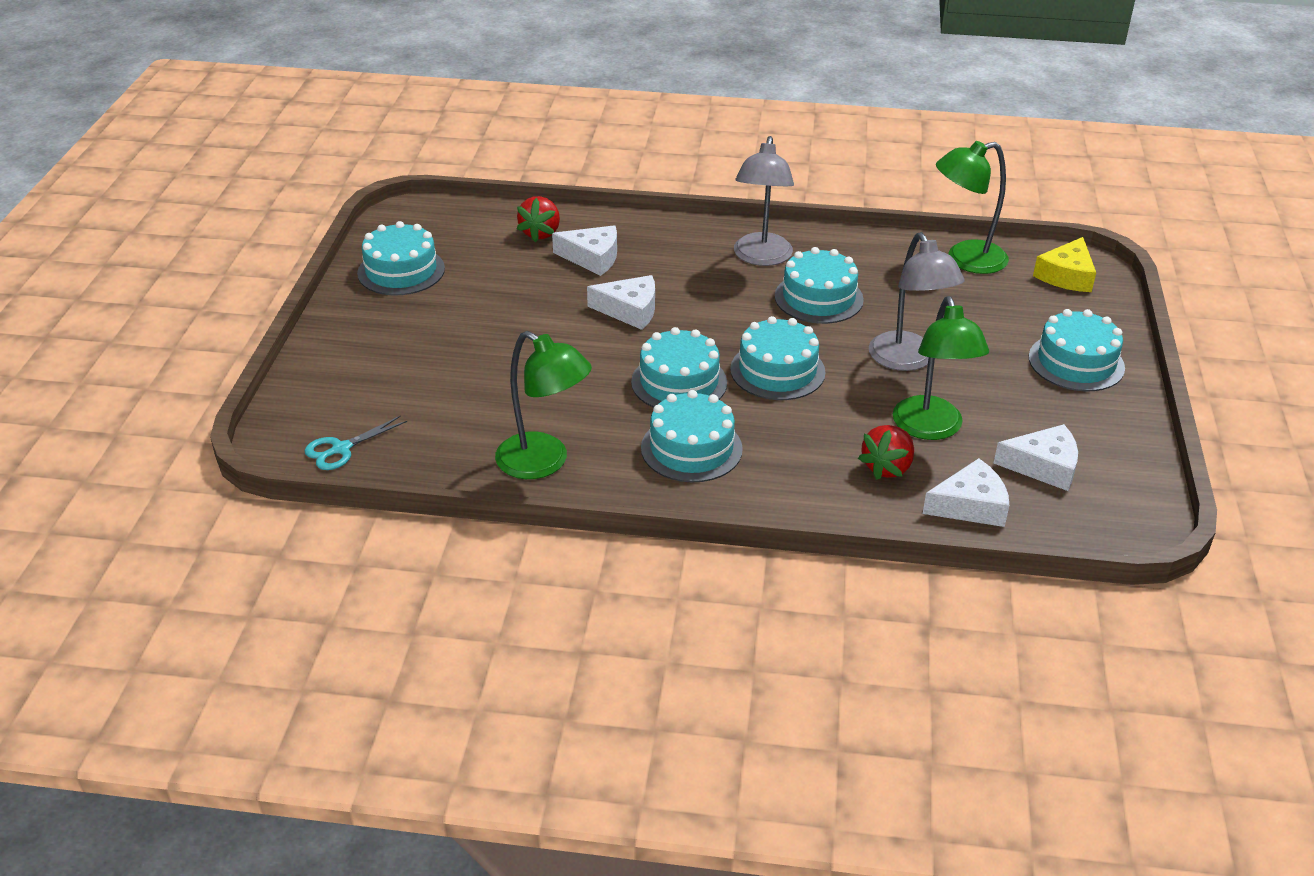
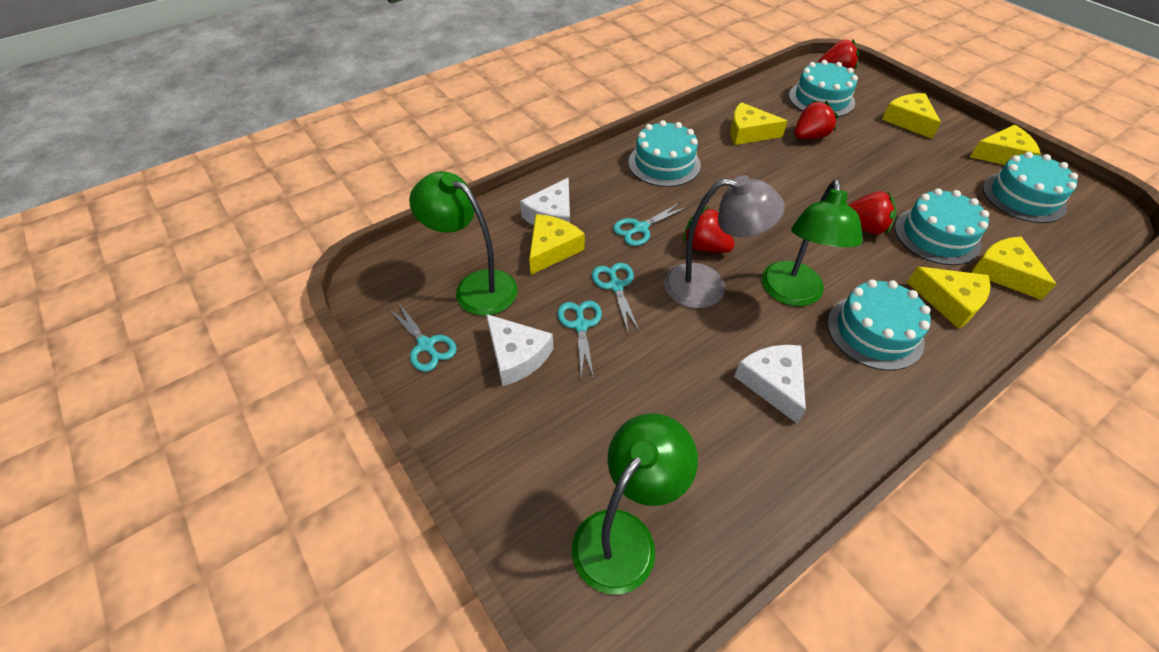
grey lamp: [734,136,794,266] [869,232,965,371] = 2 -> [664,175,785,308] = 1
red strawberry: [517,196,560,242] [858,425,914,480] = 2 -> [683,206,734,253] [794,101,838,139] [818,39,859,69] [849,191,896,234] = 4
turquoise cake: [357,221,445,295] [631,327,727,408] [641,390,743,482] [730,316,826,400] [775,247,864,324] [1029,309,1125,391] = 6 -> [628,120,701,187] [789,60,858,117] [827,280,931,371] [895,188,989,265] [983,152,1078,223] = 5
turquoise scissors: [305,416,407,470] = 1 -> [388,302,457,372] [557,301,602,379] [592,263,640,332] [613,203,687,246] = 4
white cheese: [552,225,617,276] [587,275,655,330] [923,458,1009,527] [994,424,1078,491] = 4 -> [486,314,554,386] [520,177,570,225] [734,345,806,424] = 3
yellow cheese: [1033,237,1096,292] = 1 -> [529,214,585,275] [730,102,787,145] [882,93,941,139] [907,266,990,329] [970,125,1041,165] [971,236,1056,300] = 6

